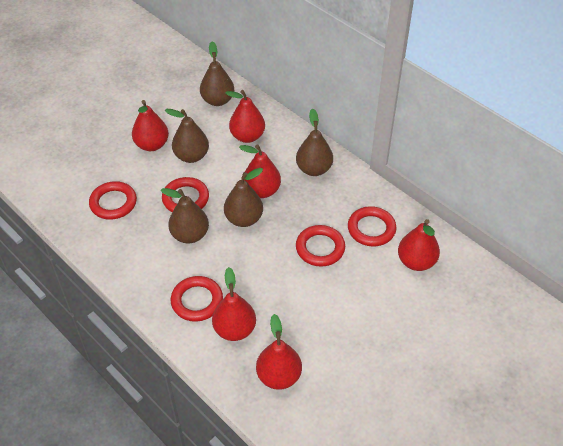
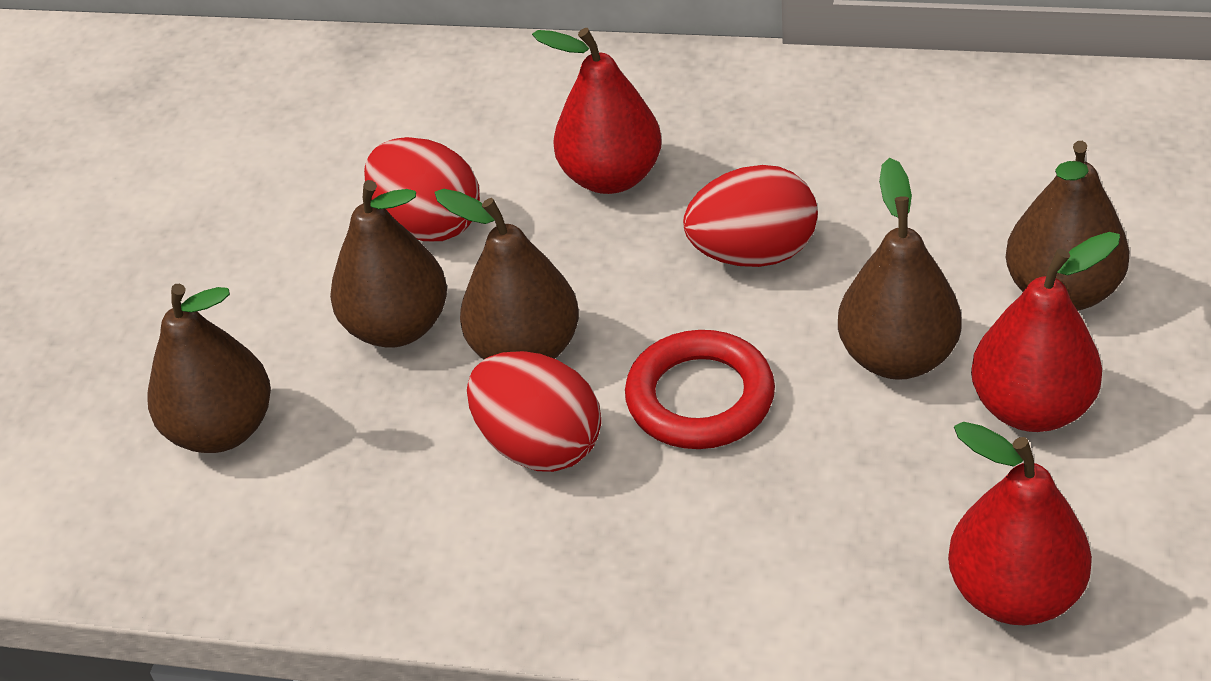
red egg: none = 0 -> [364,137,480,241] [467,351,601,472] [683,165,818,267] = 3
red pear: [132,100,169,151] [212,267,256,341] [226,90,265,143] [239,145,281,198] [256,314,302,390] [398,219,440,271] = 6 -> [532,28,662,194] [948,422,1092,625] [971,232,1120,432] = 3
red ring: [89,181,137,220] [162,177,209,212] [171,276,223,322] [296,225,345,267] [348,206,396,247] = 5 -> [625,330,775,449] = 1

